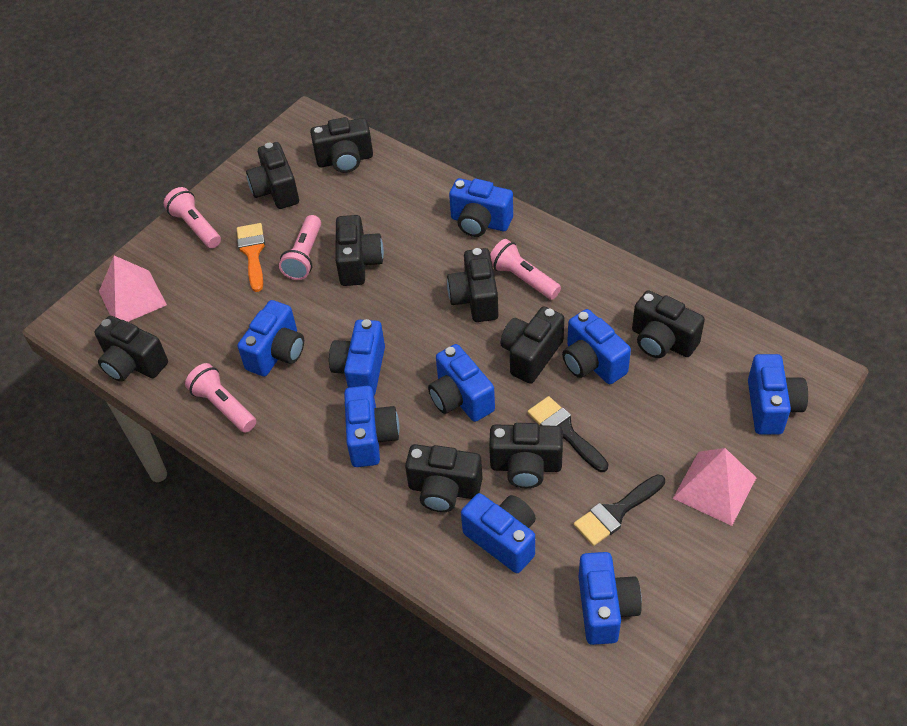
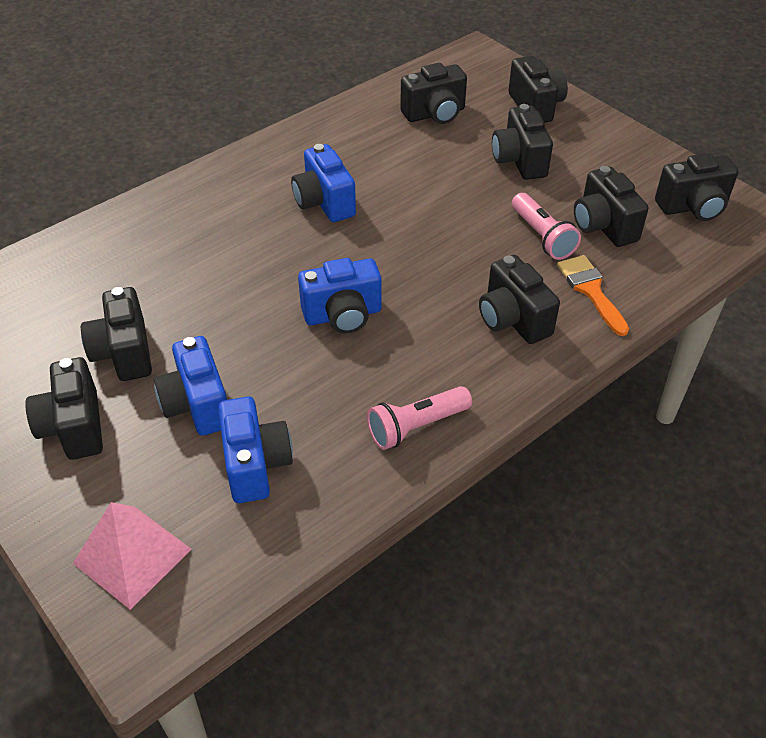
black brush: [527,396,608,472] [574,474,665,546] = 2 -> none = 0
black camera: [94,316,168,382] [246,142,299,209] [310,117,373,173] [335,215,384,286] [405,444,483,512] [447,248,498,322] [489,423,563,488] [501,306,564,384] [632,290,705,358] = 9 -> [25,357,103,460] [81,287,152,381] [400,63,467,124] [479,255,560,344] [492,104,553,180] [508,56,568,123] [574,166,649,247] [655,153,738,221] = 8
blue camera: [237,300,304,377] [329,319,385,395] [344,386,399,467] [428,344,495,422] [449,178,513,237] [461,493,536,573] [562,309,631,384] [579,552,642,645] [748,354,808,435] = 9 -> [154,336,227,436] [218,396,293,503] [291,144,356,222] [298,258,381,334] = 4
pink flashlight: [164,187,221,248] [185,363,256,433] [279,215,321,280] [490,239,561,300] = 4 -> [367,386,472,450] [512,193,581,260] = 2
pink pyramid: [99,256,167,322] [673,448,756,526] = 2 -> [73,502,192,610] = 1

